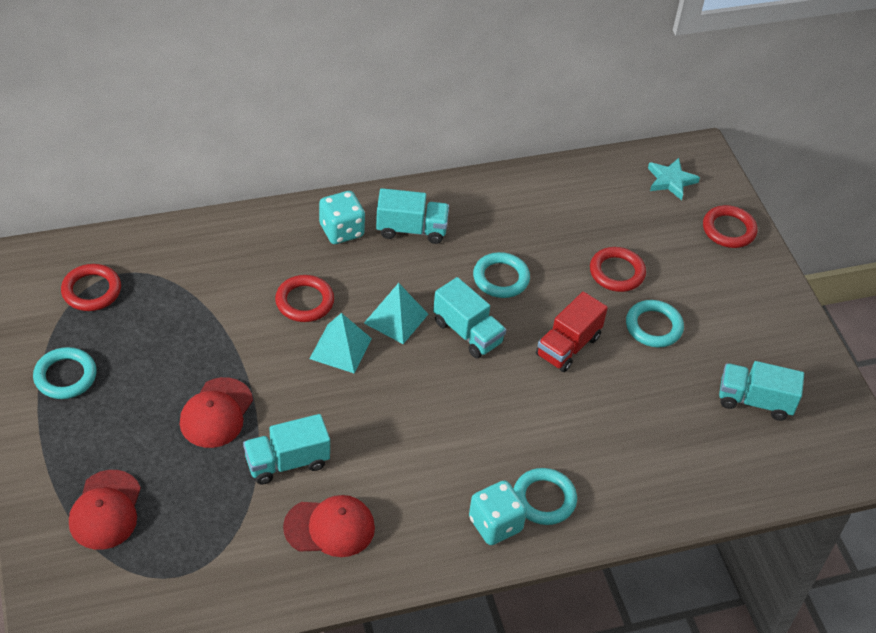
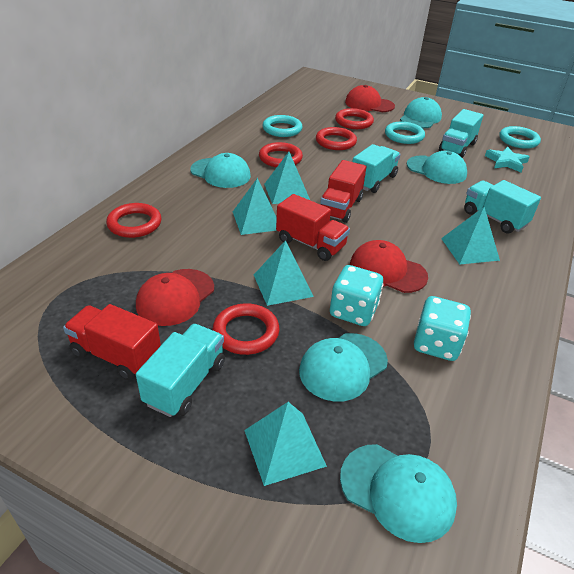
red ring: [61,264,121,311] [275,275,334,322] [590,247,646,292] [703,205,757,248] = 4 -> [106,203,161,238] [212,303,279,355] [259,142,303,167] [316,127,357,150] [335,108,374,129] = 5
red truck: [536,291,608,372] = 1 -> [63,304,161,380] [276,194,350,261] [320,160,366,223] = 3
turquoise cap: none = 0 -> [190,153,251,188] [299,333,388,402] [340,444,457,543] [400,97,442,128] [407,151,467,184] = 5
turquoise pyramid: [309,313,372,373] [364,283,428,344] = 2 -> [233,178,277,235] [244,402,327,486] [254,240,314,306] [264,152,310,204] [441,207,500,265] = 5
turquoise ring: [33,347,97,399] [473,252,530,298] [514,468,577,525] [626,300,684,347] = 4 -> [262,115,302,137] [385,122,425,144] [499,126,541,149] = 3

